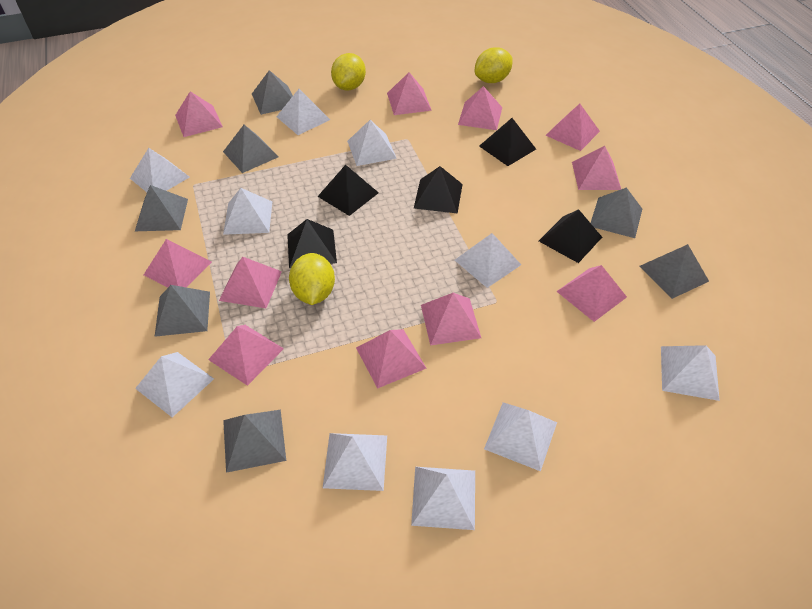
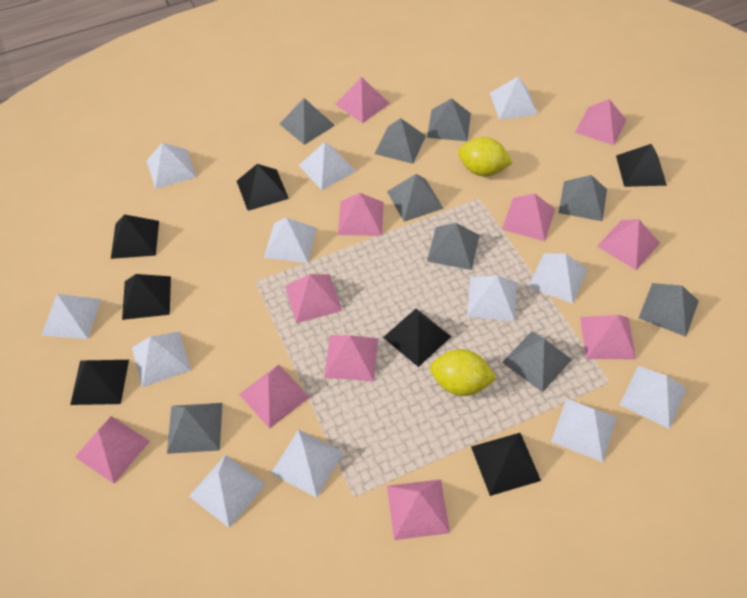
black pyramid: [287,219,337,268] [317,165,379,216] [414,166,463,214] [479,118,536,166] [539,209,602,263] = 5 -> [70,360,129,405] [111,214,159,259] [122,274,171,320] [237,164,289,211] [383,309,451,367] [471,433,541,496] [616,144,667,187] = 7
grey pyramid: [135,185,188,231] [155,285,210,337] [223,125,279,173] [223,410,286,473] [252,70,293,115] [591,187,642,238] [640,244,709,299] = 7 -> [167,403,222,454] [280,98,335,145] [374,118,426,164] [387,174,444,222] [427,98,471,142] [427,223,480,270] [502,331,572,392] [559,175,607,221] [639,283,699,337] = 9
white pyramid: [130,148,190,192] [135,352,214,417] [223,188,272,235] [276,89,330,135] [323,433,387,491] [347,120,397,166] [411,467,475,530] [455,233,521,288] [484,402,557,471] [661,345,720,401] = 10 -> [41,294,101,339] [132,332,191,388] [147,143,196,189] [189,455,266,528] [264,218,317,263] [271,430,344,498] [299,142,356,190] [467,275,517,321] [490,77,538,120] [528,253,588,304] [551,398,617,462] [620,366,687,429] = 12
yellow lemon: [289,253,335,305] [331,53,366,91] [475,47,512,83] = 3 -> [430,349,497,396] [458,137,513,176] = 2

